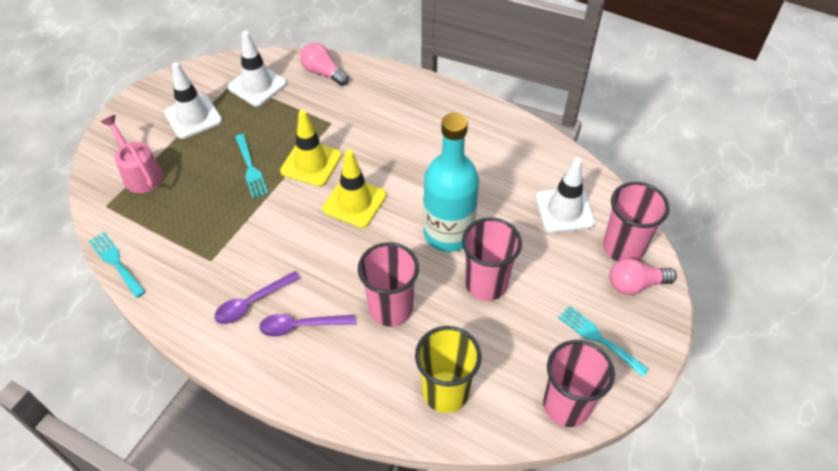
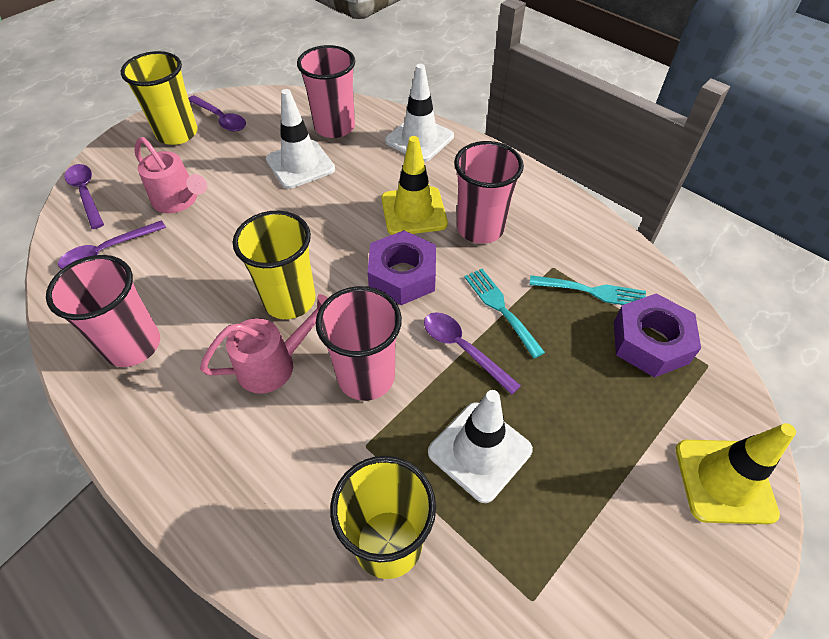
pink light bulb: [300,43,349,86] [609,258,677,295] = 2 -> none = 0
pink watering can: [101,115,163,193] = 1 -> [134,137,207,213] [200,294,328,394] = 2
purple nut: none = 0 -> [367,230,436,305] [614,293,701,378] = 2
purple spoon: [214,271,300,324] [259,314,356,337] = 2 -> [58,220,166,269] [65,164,104,229] [188,95,246,131] [424,312,521,395] = 4
turquoise bottle: [423,113,479,252] = 1 -> none = 0
turquoise fork: [89,232,146,298] [235,134,268,198] [558,306,649,377] = 3 -> [464,269,545,358] [529,275,646,305] = 2
yellow cup: [415,326,482,413] = 1 -> [121,51,198,145] [233,211,316,319] [330,456,436,579] = 3

